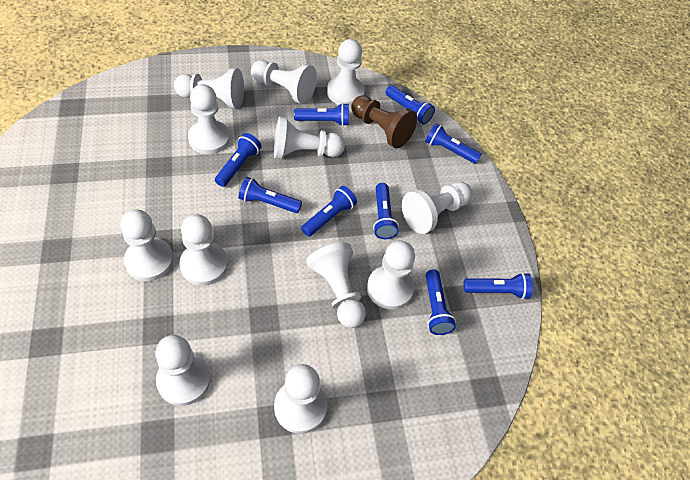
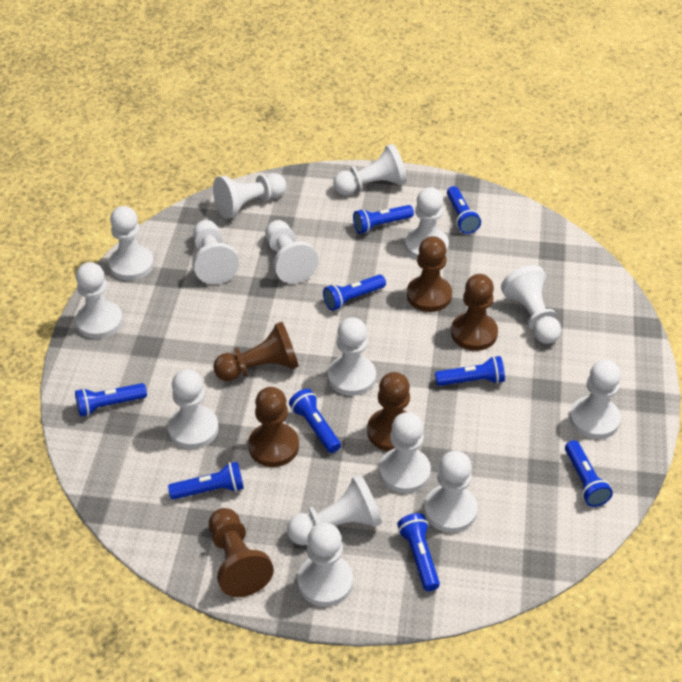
brown pawn: [351,95,417,148] = 1 -> [209,508,274,597] [213,322,299,381] [248,387,299,467] [367,372,410,451] [407,236,452,312] [451,274,498,351] = 6
white pawn: [120,210,174,281] [155,335,211,406] [174,68,244,109] [179,214,228,286] [188,84,230,154] [251,60,317,104] [274,116,345,159] [274,364,327,434] [306,242,366,328] [327,39,365,106] [367,241,415,310] [402,181,472,234] = 12 -> [75,262,123,339] [109,206,154,281] [168,369,219,449] [193,220,239,284] [213,173,286,219] [265,220,319,284] [287,474,382,545] [298,523,353,607] [328,317,376,396] [333,144,407,195] [379,412,431,493] [405,187,449,259] [424,451,478,533] [501,265,561,344] [570,360,621,439] = 15

